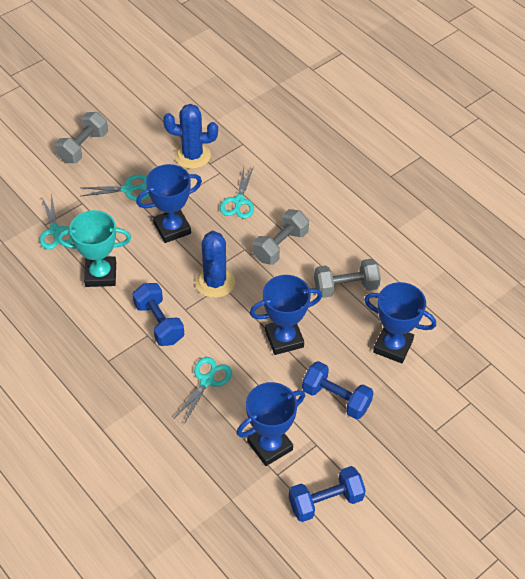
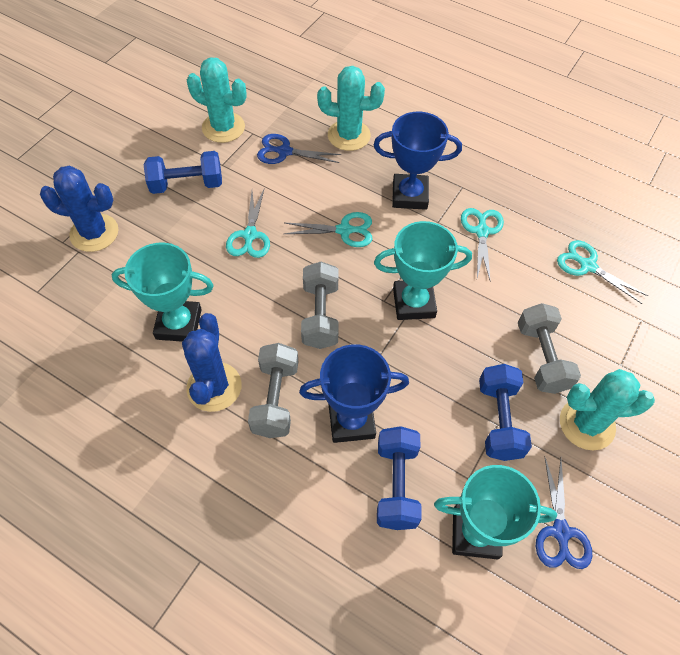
blue scissors: none = 0 -> [257,134,341,164] [536,456,592,569] = 2
blue trophy: [136,164,202,243] [237,382,305,466] [250,275,322,355] [364,282,436,364] = 4 -> [299,344,409,443] [374,112,462,210] = 2
turquoise cactus: none = 0 -> [187,57,247,143] [317,66,385,151] [560,369,655,451] = 3
turquoise trophy: [58,210,131,287] = 1 -> [112,243,214,342] [374,221,472,320] [434,465,557,560] = 3

